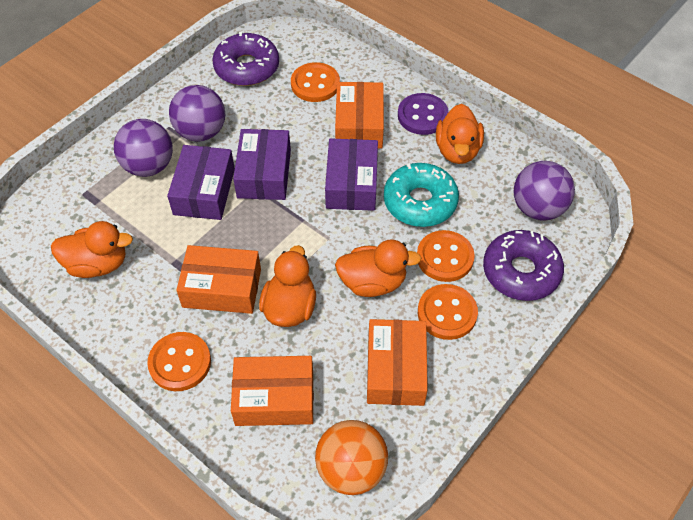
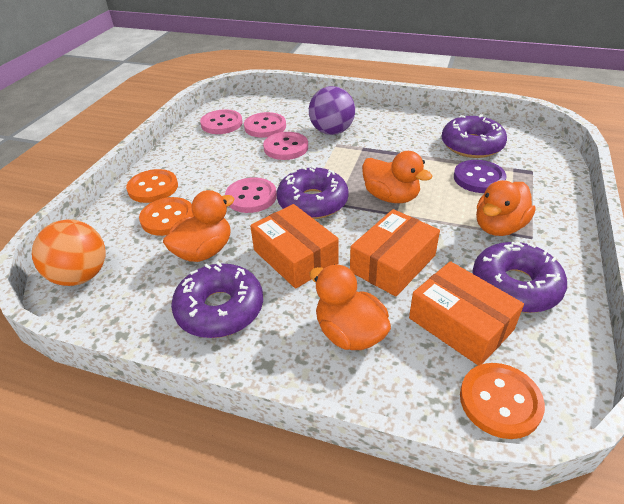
orange box: [176,245,261,314] [231,356,314,426] [335,82,384,149] [367,319,428,406] = 4 -> [250,204,339,289] [350,209,440,297] [409,261,524,365] = 3
orange button: [147,332,211,391] [291,62,340,102] [417,230,475,282] [418,284,478,340] = 4 -> [126,169,178,203] [139,197,194,236] [460,363,545,439] = 3
pink button: none = 0 -> [200,109,243,134] [225,177,277,213] [244,112,286,138] [263,132,308,160] = 4
purple ball: [114,119,173,177] [169,85,225,141] [514,161,575,220] = 3 -> [309,86,355,135] = 1
purple box: [167,145,235,220] [233,129,291,200] [325,138,378,211] = 3 -> none = 0
purple donut: [212,32,279,86] [483,230,564,301] = 2 -> [171,262,263,338] [277,165,349,219] [442,114,507,158] [472,242,567,313] = 4
turquoise donut: [384,163,459,227] = 1 -> none = 0

